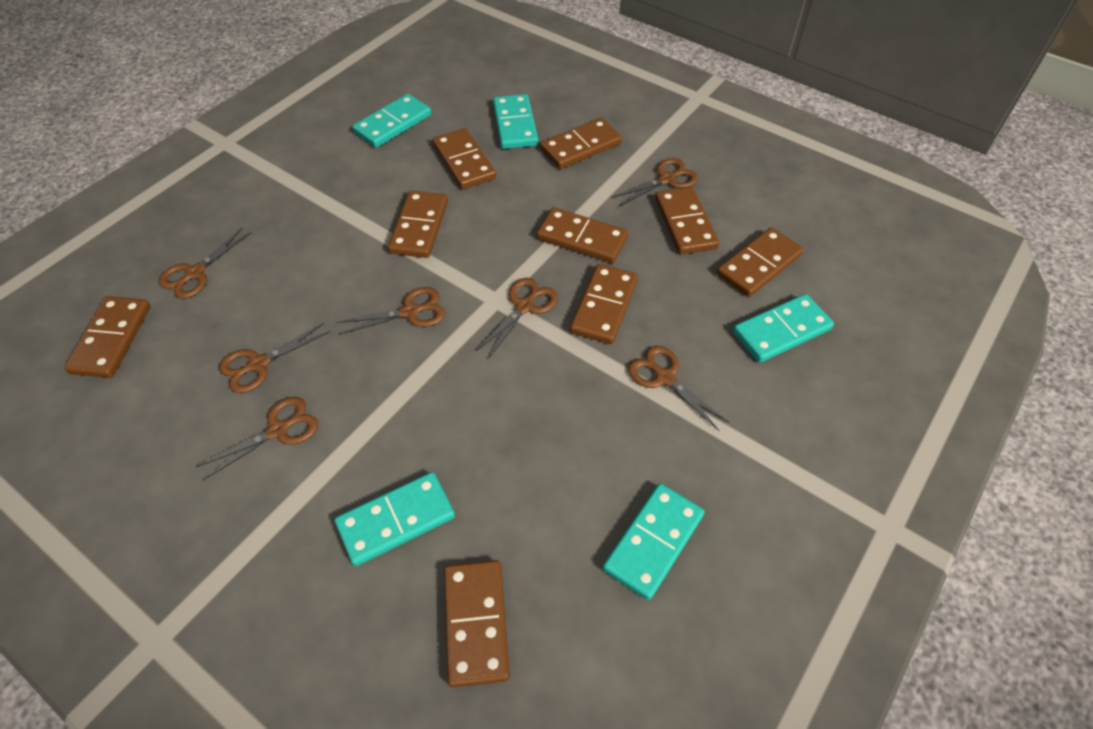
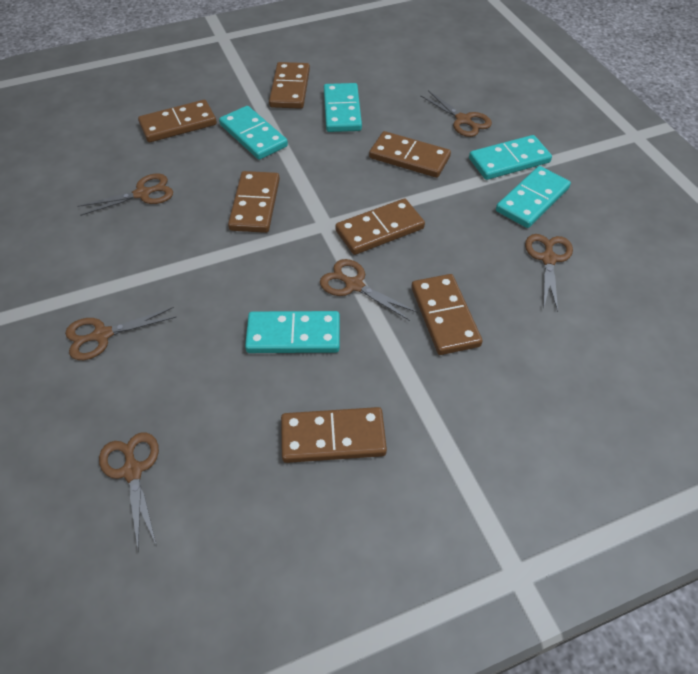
brown domino: [64,296,151,378] [388,190,448,258] [433,128,496,189] [444,560,510,687] [537,207,628,263] [540,118,622,169] [570,264,638,344] [655,187,719,255] [717,227,803,297] = 9 -> [138,100,217,142] [228,171,280,233] [269,62,310,109] [281,407,387,463] [335,199,425,255] [369,131,451,178] [411,274,482,355] = 7
brown scissors: [158,228,251,299] [196,397,318,480] [219,323,330,393] [336,287,445,335] [476,278,558,358] [612,158,698,206] [628,346,730,431] = 7 -> [65,307,176,360] [77,174,173,216] [99,432,159,550] [320,259,418,321] [420,90,492,137] [525,234,573,312] = 6

